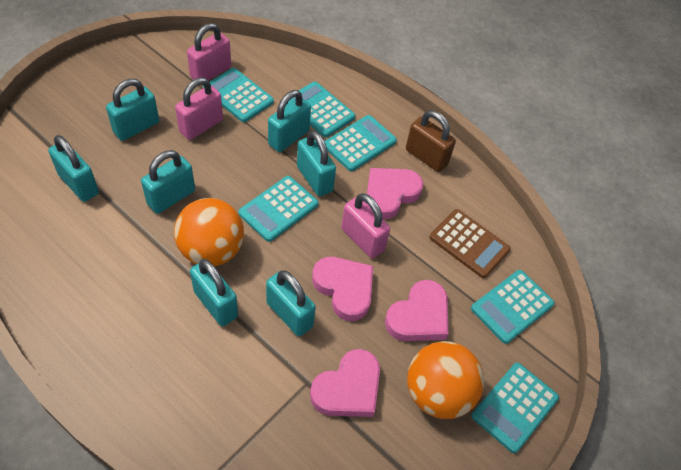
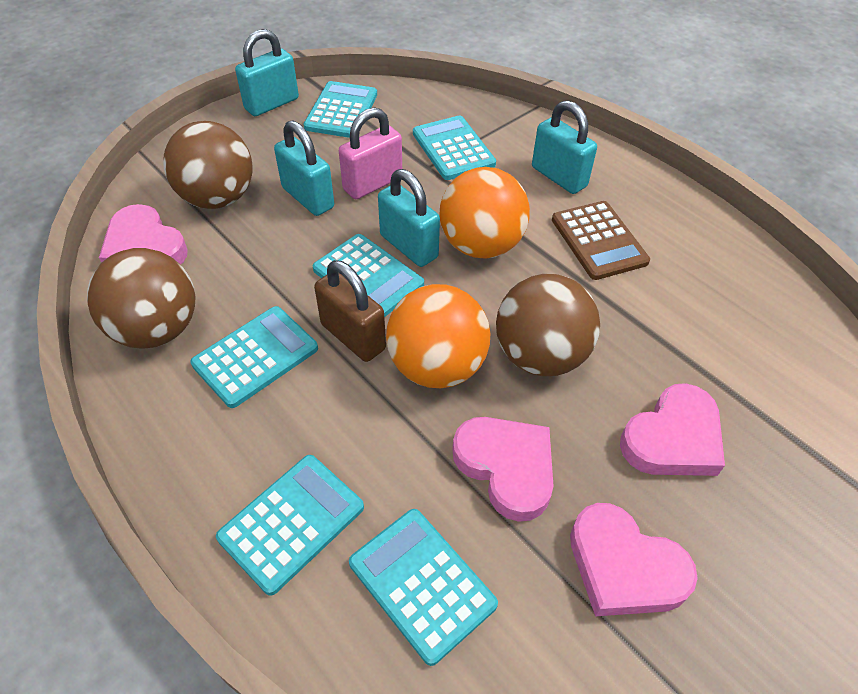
brown ball: none = 0 -> [87,248,196,349] [164,121,253,209] [496,274,600,376] = 3
pink padlock: [175,78,223,140] [187,23,231,80] [341,193,390,258] = 3 -> [339,107,402,199] = 1
turquoise padlock: [48,135,99,202] [106,79,159,141] [141,150,195,214] [190,259,238,326] [266,270,316,337] [268,90,311,152] [297,130,336,197] = 7 -> [235,29,299,116] [274,120,334,216] [378,169,440,267] [532,100,597,194] = 4

